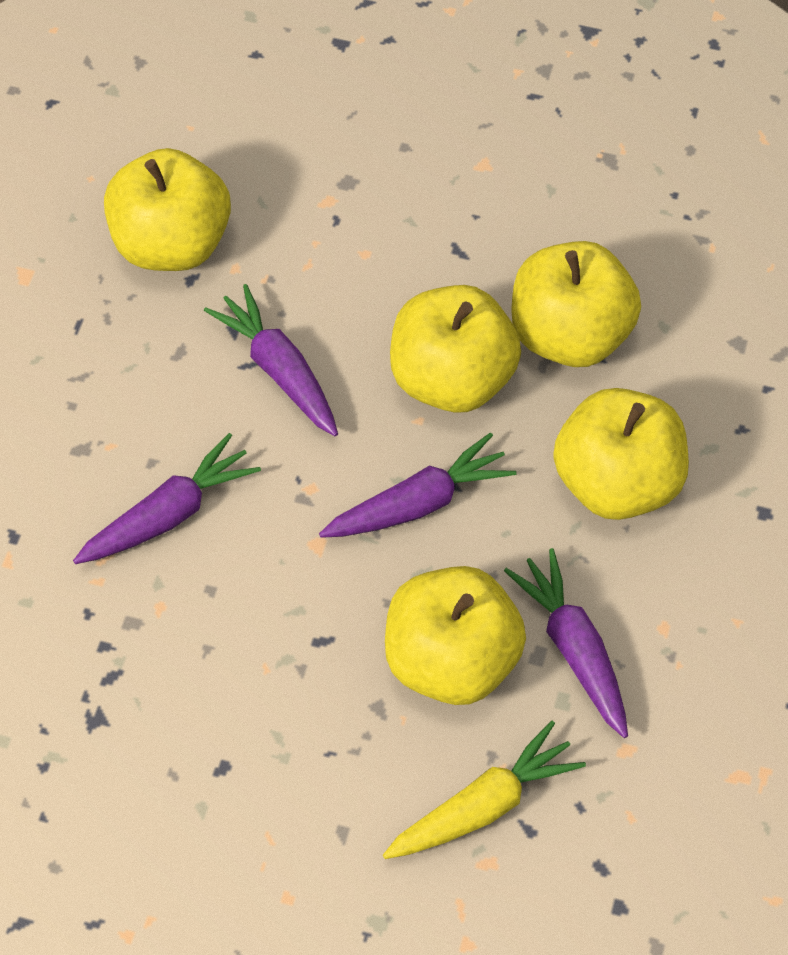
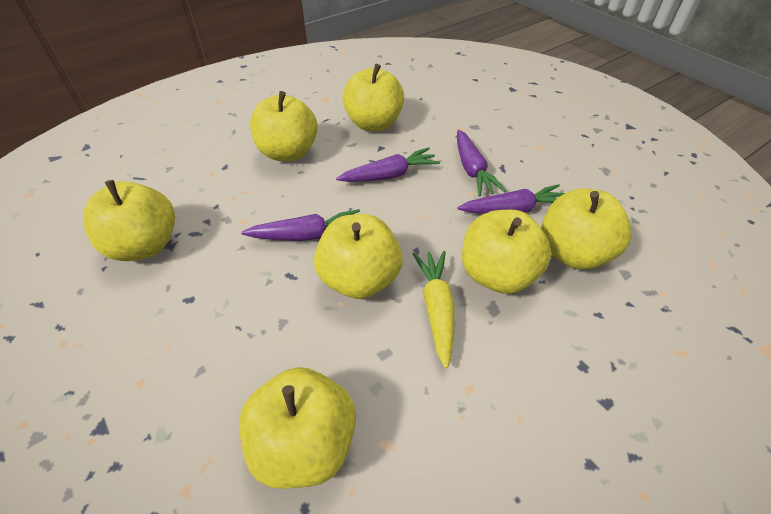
yellow apple: [104,148,231,271] [385,566,526,705] [390,285,521,413] [512,241,641,367] [553,388,689,520] = 5 -> [83,180,175,261] [239,367,356,489] [250,91,318,161] [314,214,403,299] [342,64,404,131] [462,210,552,294] [541,189,631,269] = 7

